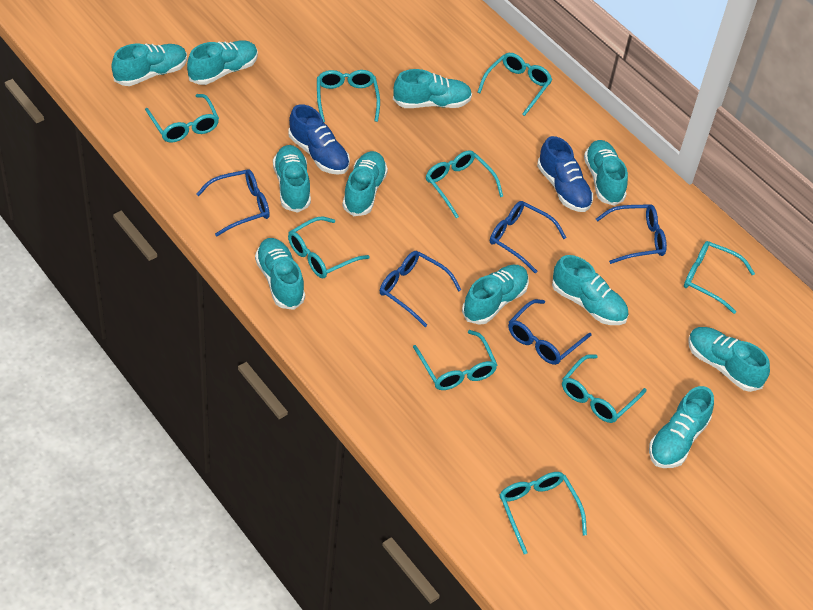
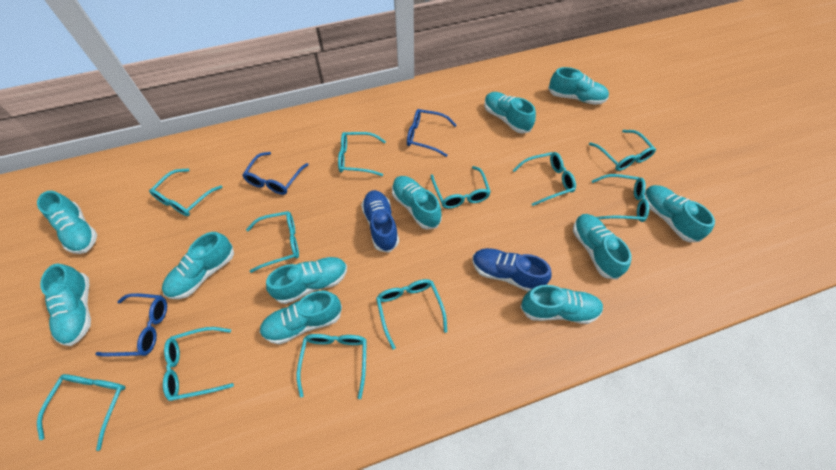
blue glasses: [196,169,270,237] [380,251,461,327] [490,201,567,274] [508,299,592,365] [596,204,667,264] = 5 -> [95,293,167,356] [242,152,309,195] [407,109,457,157] = 3
turquoise glasses: [145,94,219,142] [288,216,370,278] [317,70,380,122] [413,330,497,390] [426,150,503,219] [478,53,552,116] [499,472,587,554] [562,354,646,423] [684,241,755,314] = 9 -> [37,374,125,451] [149,168,222,216] [163,327,234,401] [246,211,299,273] [297,334,367,399] [338,132,386,176] [376,279,447,350] [431,166,491,209] [513,152,576,206] [589,130,656,171] [592,174,649,222] = 11

